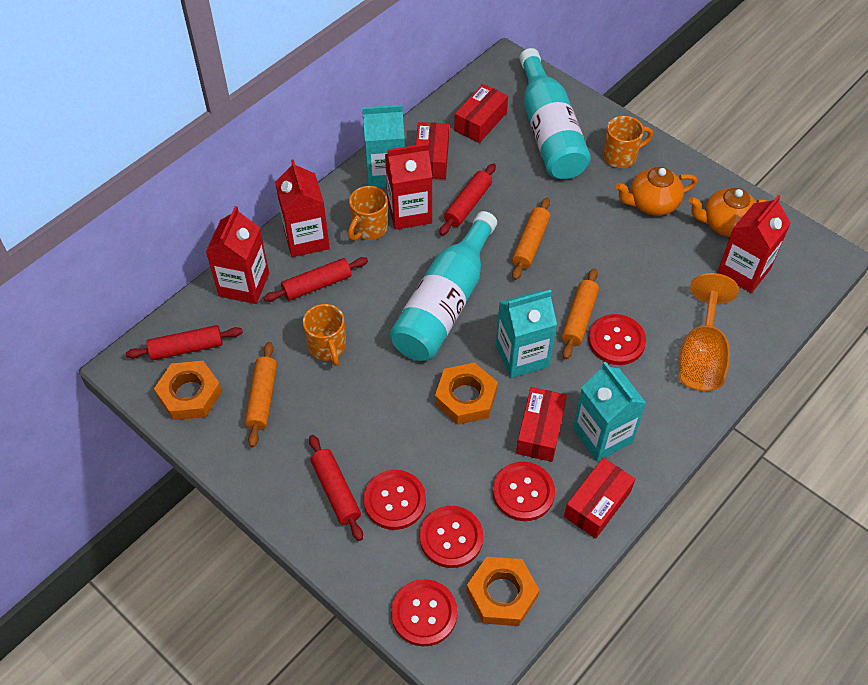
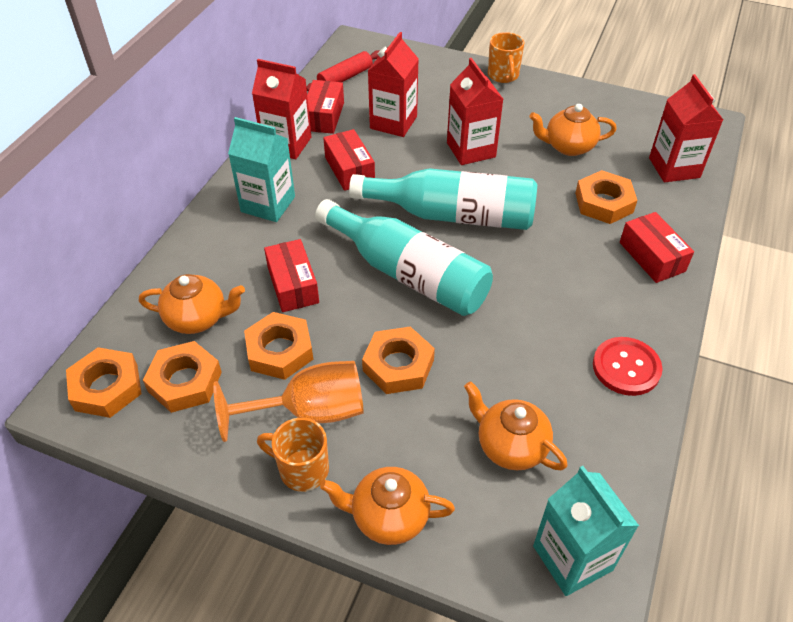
orange mug: [303,304,346,366] [348,186,388,241] [603,116,653,168] = 3 -> [257,418,329,492] [488,32,524,83] = 2
orange nut: [154,361,222,420] [435,362,498,425] [466,557,539,626] = 3 -> [66,347,142,418] [143,341,222,413] [244,312,313,380] [362,326,435,394] [575,170,637,224] = 5
orange rolling pin: [245,342,277,447] [512,198,550,280] [561,268,599,359] = 3 -> none = 0
orange teapot: [615,167,697,216] [689,188,767,237] = 2 -> [139,274,245,334] [320,467,455,545] [464,381,567,470] [529,104,617,156] = 4
red button: [363,470,426,530] [391,579,457,646] [420,506,483,568] [492,462,555,521] [588,314,646,365] = 5 -> [593,337,663,396] = 1
red rolling pin: [126,325,243,360] [263,257,368,302] [309,435,363,541] [439,163,496,235] = 4 -> [306,50,379,91] = 1
turquoise carton: [362,105,405,188] [496,290,557,378] [573,362,646,461] = 3 -> [228,117,295,222] [533,466,639,596] = 2

